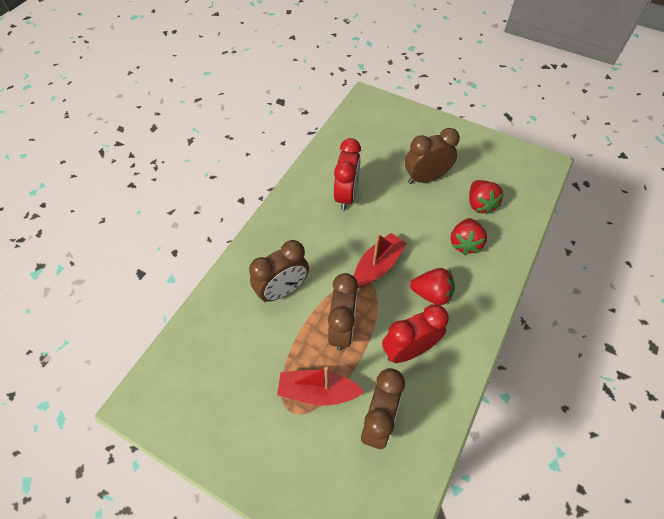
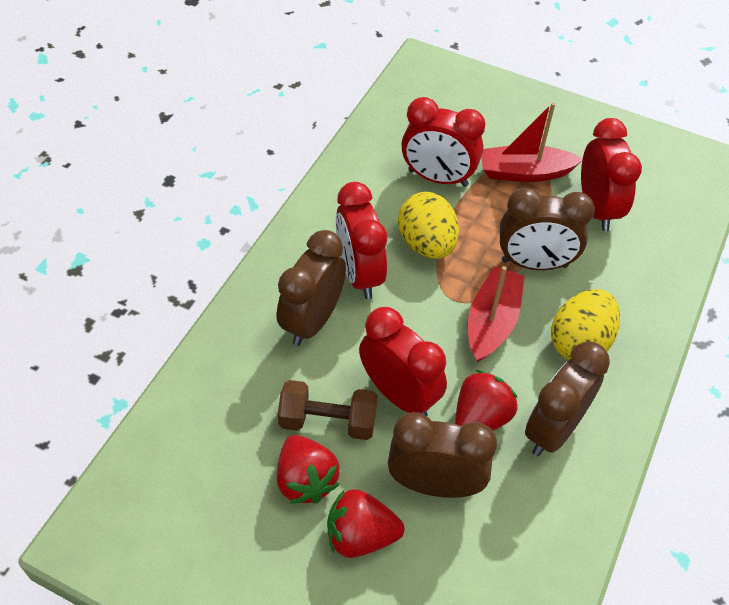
brown dumbbell: none = 0 -> [278,380,378,440] = 1
red clock: [334,138,361,210] [382,304,449,363] = 2 -> [336,182,387,299] [359,307,447,416] [401,97,485,187] [581,118,642,231] = 4
yellow egg: none = 0 -> [398,192,459,259] [551,289,620,360] = 2

